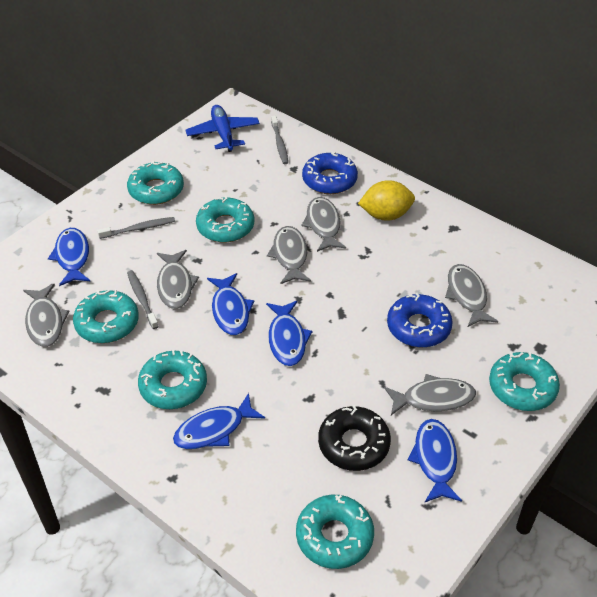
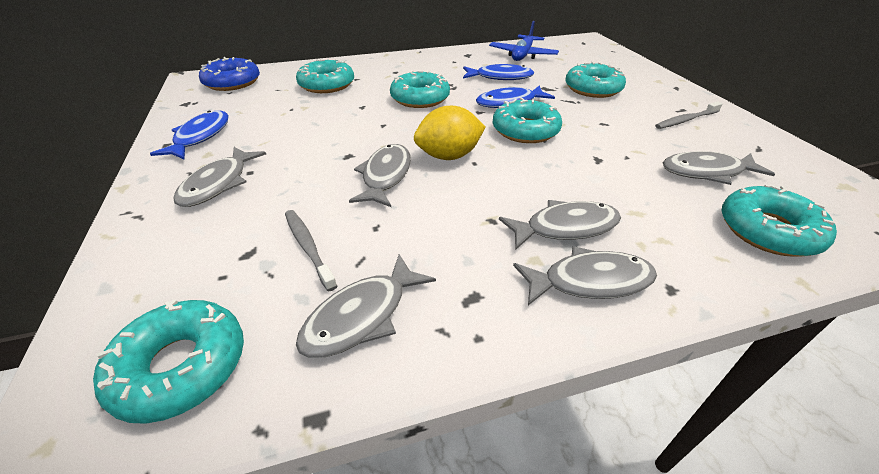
black donut: [318,405,391,471] = 1 -> none = 0
blue donut: [302,151,358,194] [387,293,453,347] = 2 -> [199,57,260,91] = 1
blue fish: [48,228,91,286] [173,393,265,449] [207,273,254,335] [266,301,313,366] [408,419,462,502] = 5 -> [150,110,229,159] [463,64,534,80] [476,85,555,108] = 3
grey toothbrush: [97,217,175,239] [127,270,159,329] [271,116,288,164] = 3 -> [285,210,337,291] [655,101,723,129] = 2

